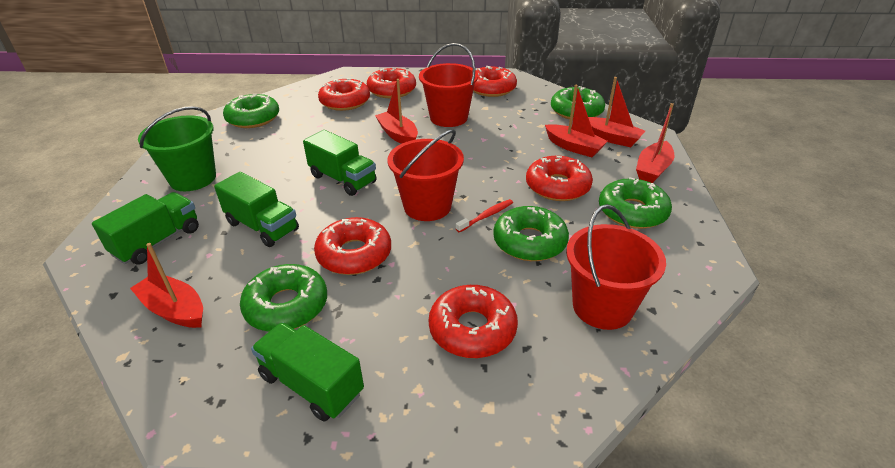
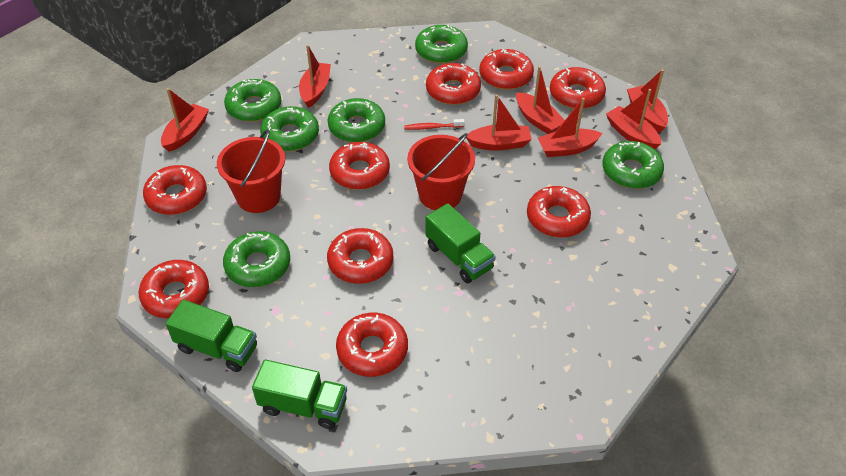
green bucket: [138,106,216,191] = 1 -> none = 0
green donut: [223,94,279,128] [240,264,327,332] [493,206,569,261] [551,86,605,120] [599,177,672,229] = 5 -> [223,231,290,287] [224,79,281,122] [260,106,319,151] [328,98,385,142] [415,25,468,64] [602,141,664,189] = 6
green truck: [92,192,199,265] [214,172,299,247] [251,322,364,422] [303,130,377,196] = 4 -> [166,300,257,372] [252,360,347,429] [425,203,496,283] = 3
red boat: [130,243,203,328] [375,79,418,144] [545,85,608,157] [588,77,645,147] [636,103,674,183] = 5 -> [161,88,209,152] [299,45,331,108] [466,94,532,151] [516,66,565,134] [538,98,603,157] [606,89,661,149] [627,69,668,133] = 7
red bucket: [387,129,464,221] [419,43,478,127] [566,204,666,330] = 3 -> [217,129,285,213] [407,133,475,210] = 2
red donut: [314,217,391,275] [318,78,370,111] [367,68,416,98] [429,285,518,358] [473,66,517,97] [526,156,593,201] = 6 -> [138,260,209,318] [143,165,207,215] [327,228,393,284] [329,142,390,190] [336,313,408,377] [426,63,481,105] [479,49,534,90] [527,186,591,238] [550,67,606,109] = 9

